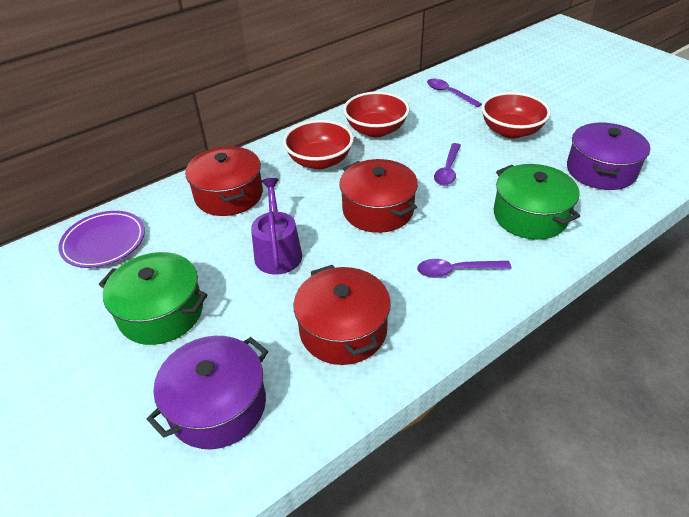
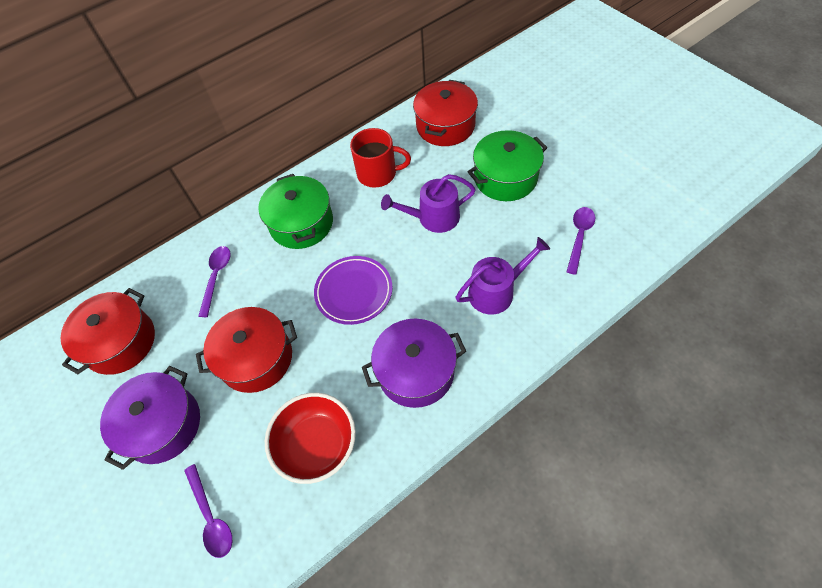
purple watering can: [251,178,302,275] = 1 -> [381,174,476,233] [456,237,550,315] = 2
red bowl: [283,120,354,169] [343,91,410,137] [481,92,551,139] = 3 -> [265,393,356,484] = 1
red mug: none = 0 -> [350,128,411,188] = 1

